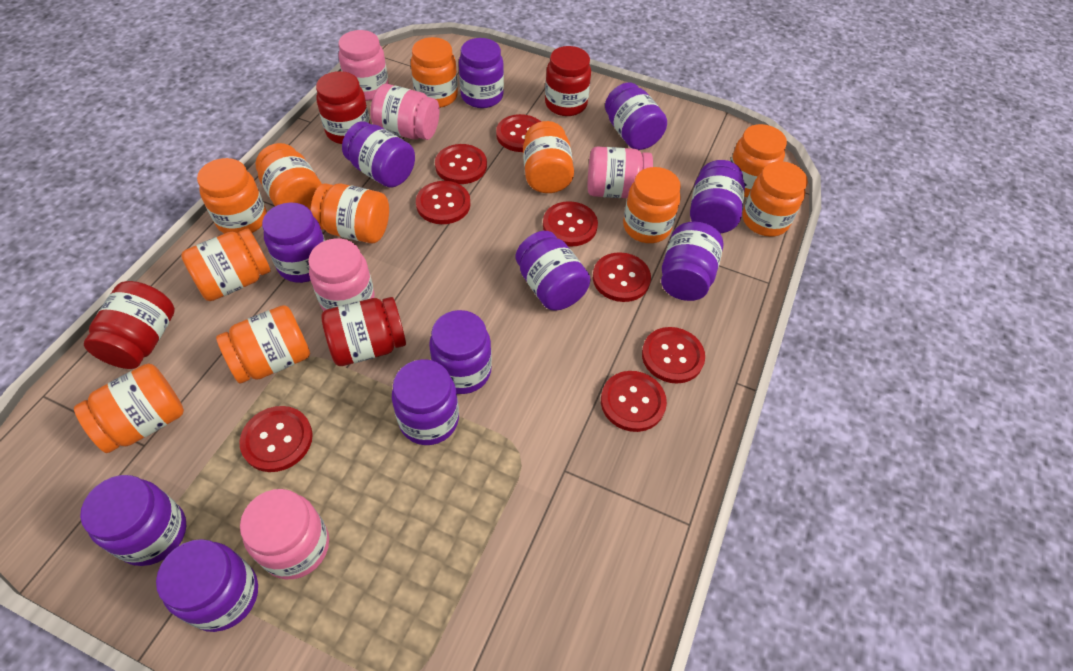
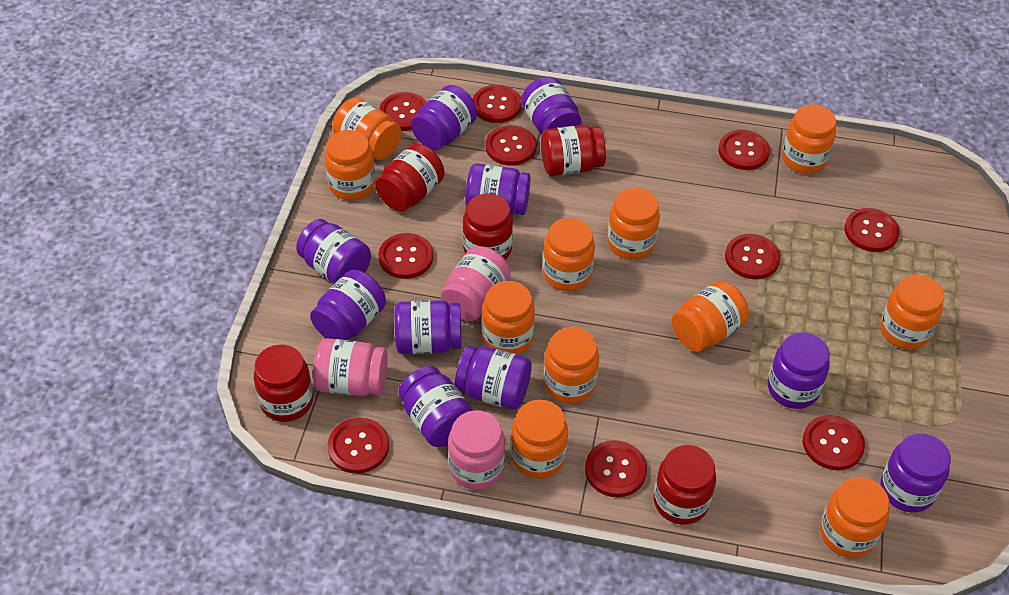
pink jar: [240,489,329,579] [308,238,374,311] [339,30,389,101] [370,84,439,140] [588,146,653,198] = 5 -> [313,338,388,396] [441,246,511,321] [448,410,505,490] = 3
purple jar: [80,475,186,566] [156,539,258,632] [262,202,325,283] [342,121,415,187] [392,359,459,445] [429,310,492,394] [459,38,504,108] [516,231,591,310] [605,82,667,150] [661,222,723,301] [690,160,745,233] = 11 -> [296,219,371,284] [310,270,386,340] [395,300,462,354] [398,366,473,447] [411,85,477,150] [455,345,532,410] [465,164,530,215] [521,77,582,134] [768,332,830,409] [880,433,951,513] = 10
red button: [239,406,313,472] [416,181,471,224] [435,144,487,184] [496,114,541,152] [543,201,598,246] [593,252,651,302] [601,371,667,432] [642,327,705,384] = 8 -> [328,418,389,474] [378,233,433,279] [379,92,427,131] [473,85,522,123] [486,125,536,166] [585,440,647,497] [718,130,770,170] [725,234,780,279] [803,415,865,470] [844,208,900,252] = 10
red jar: [84,281,175,369] [316,71,370,144] [322,297,406,366] [545,46,591,116] = 4 -> [254,344,313,422] [375,143,445,212] [463,194,513,260] [541,125,606,176] [654,445,716,525] = 5

